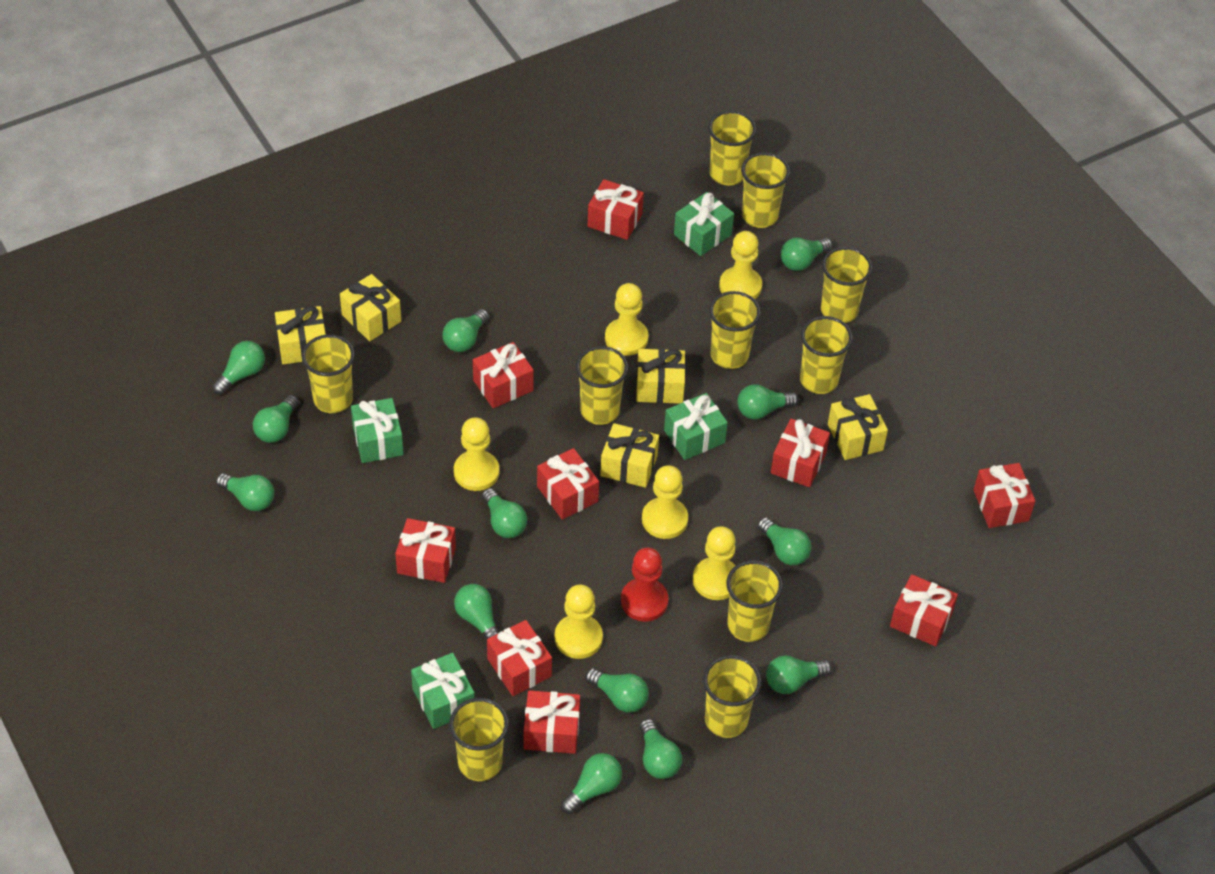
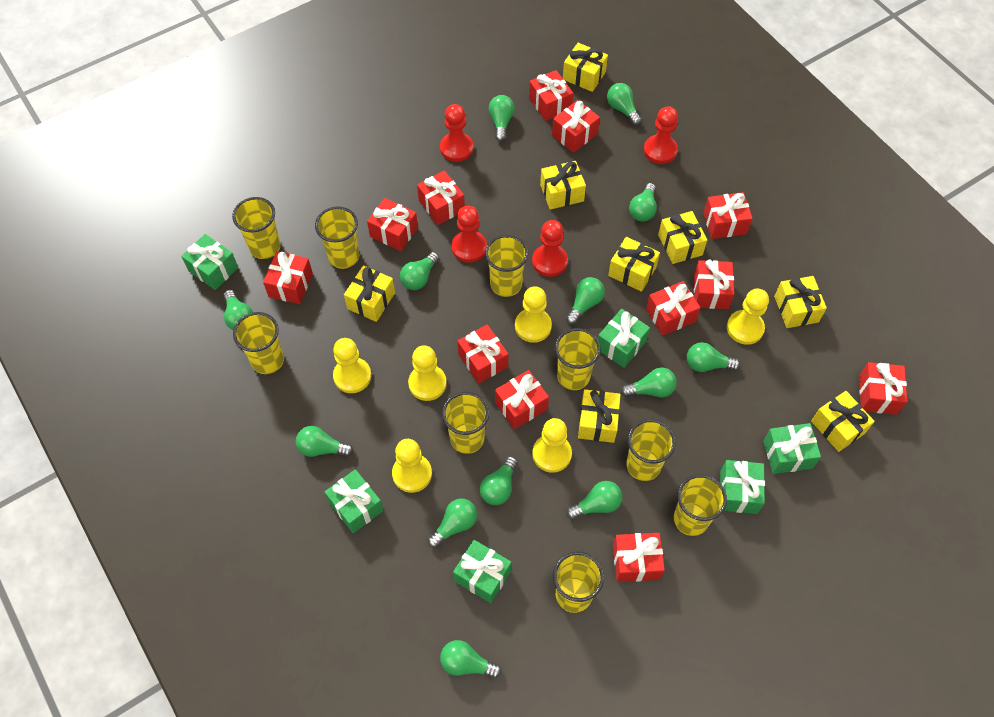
green gift: [351,398,404,463] [411,653,475,729] [664,393,728,460] [674,192,734,256] = 4 -> [181,234,238,290] [325,469,383,533] [453,540,512,603] [598,309,650,368] [720,460,765,514] [763,423,821,474] = 6
red gift: [395,518,456,583] [473,342,534,408] [487,620,552,696] [524,690,580,754] [537,448,599,520] [588,179,644,240] [771,419,830,487] [890,574,958,646] [974,463,1035,528] = 9 -> [263,251,313,304] [367,198,418,251] [417,170,465,225] [457,324,508,383] [495,370,549,429] [529,70,573,121] [552,100,600,153] [613,533,665,582] [646,281,700,336] [694,260,734,309] [703,192,753,239] [859,362,907,415] = 12
red pawn: [621,548,669,621] = 1 -> [440,104,473,162] [452,206,487,263] [532,220,568,277] [644,106,678,164] = 4
yellow cup: [302,334,355,413] [449,698,509,781] [576,346,628,425] [703,655,761,738] [708,111,756,185] [709,291,761,369] [726,560,783,642] [741,153,790,228] [800,316,853,394] [821,247,873,323] = 10 -> [232,197,281,259] [233,312,284,374] [315,206,359,269] [442,392,489,454] [485,235,528,297] [553,552,604,613] [555,328,601,390] [626,419,676,481] [674,474,727,536] = 9
yellow gift: [275,306,326,364] [340,274,401,341] [600,423,659,488] [636,349,686,404] [828,394,888,460] = 5 -> [344,265,395,322] [540,161,586,210] [563,43,608,92] [578,389,621,443] [608,237,660,292] [658,211,707,264] [774,276,827,328] [811,391,875,452] = 8

